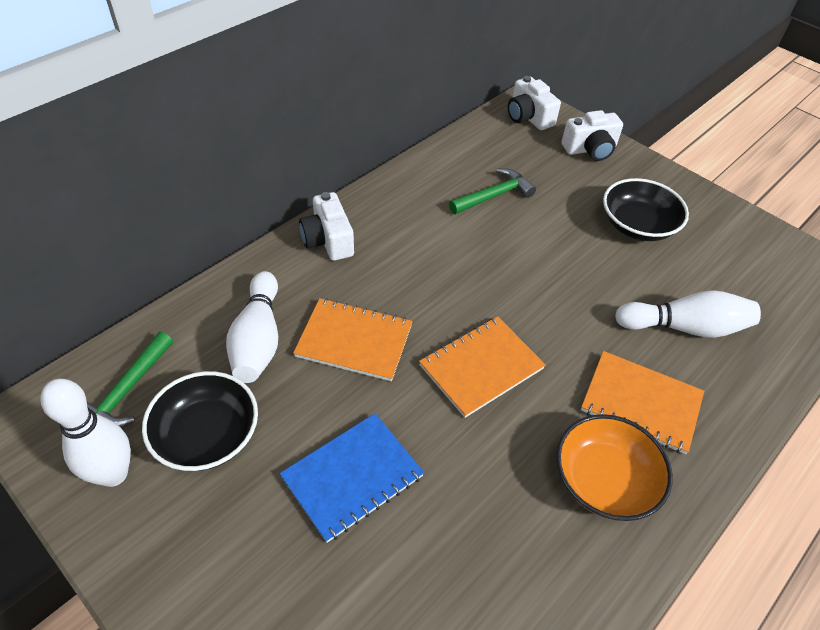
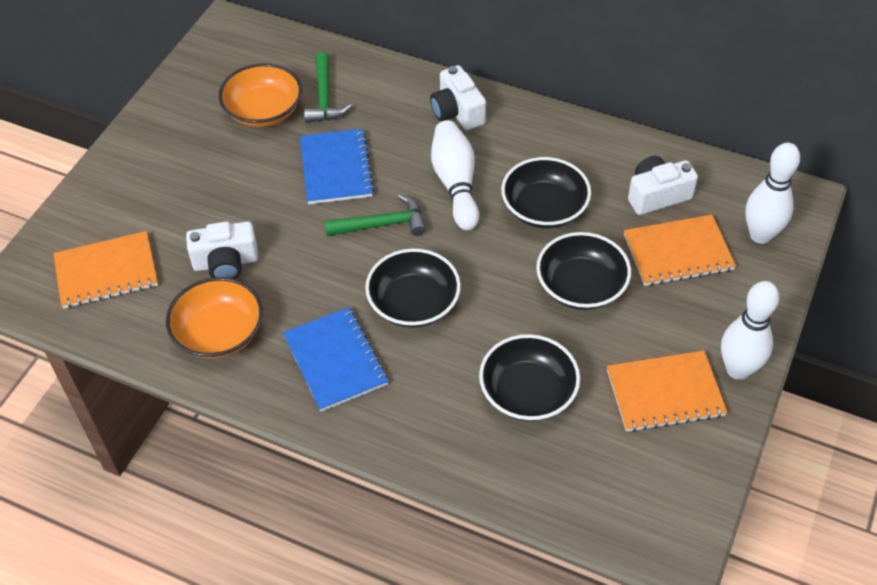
black bowl: [142,371,258,471] [603,178,689,241] = 2 -> [365,248,461,328] [479,334,580,421] [501,157,591,228] [536,232,631,310] = 4
blue notebook: [280,413,424,543] = 1 -> [283,307,388,412] [300,129,374,204] = 2
orange bowl: [556,414,673,521] = 1 -> [166,277,263,359] [219,63,302,127] = 2

